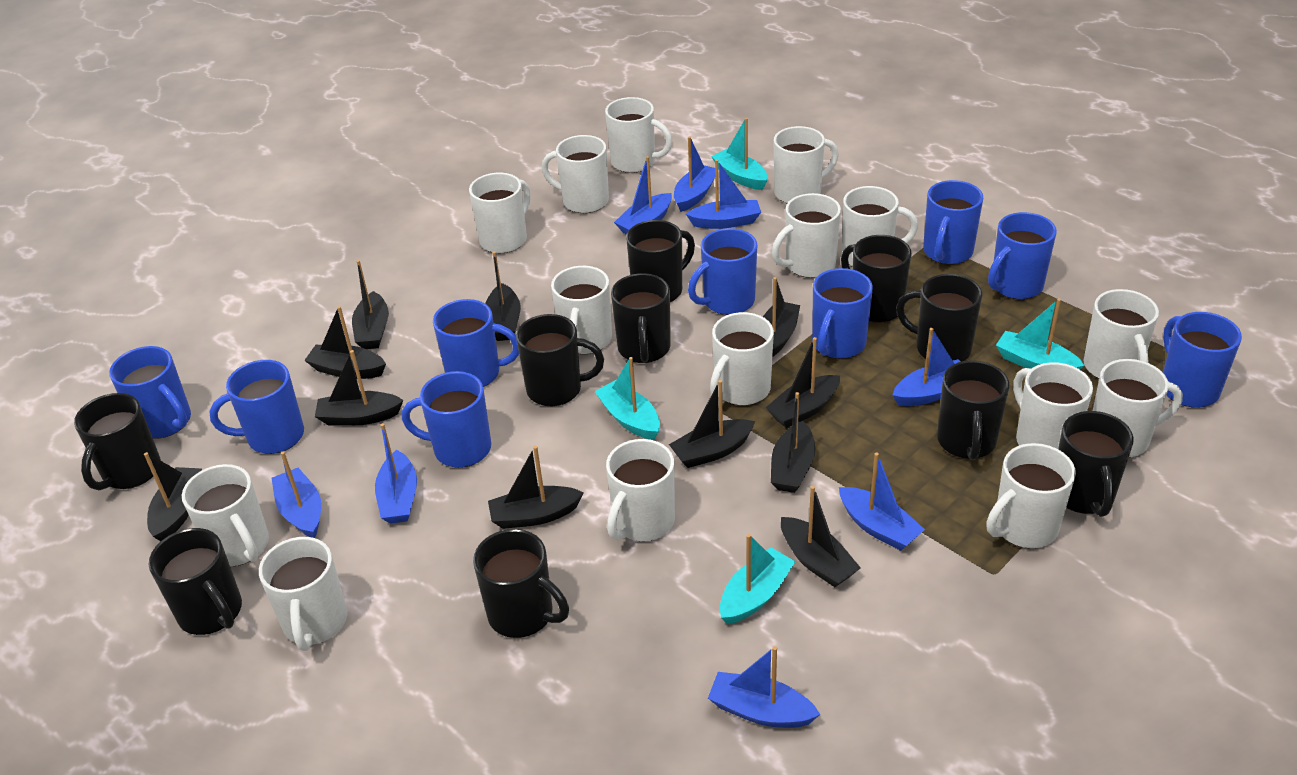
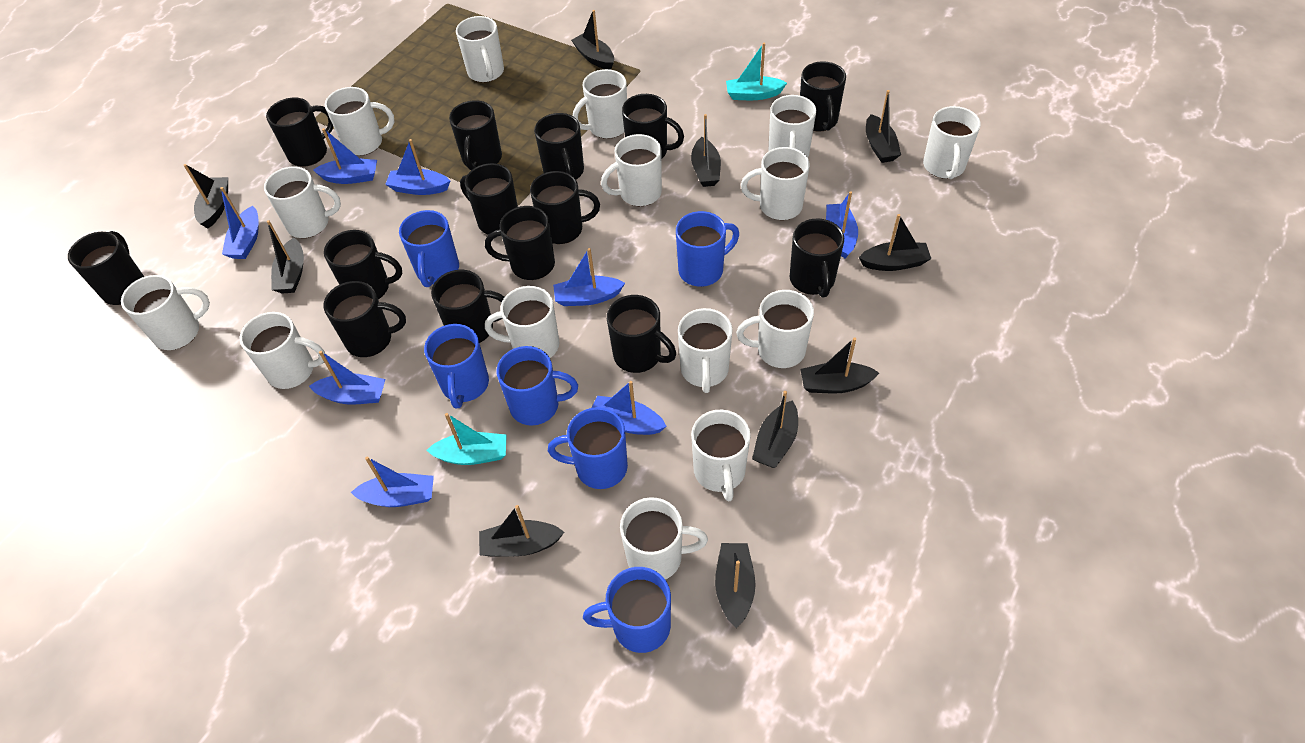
black boat: [144,452,202,541] [304,306,386,379] [315,350,404,426] [352,260,389,349] [485,251,521,341] [488,446,584,529] [669,380,755,468] [763,277,800,357] [765,337,840,428] [771,392,815,493] [781,486,861,587] = 11 -> [184,164,228,228] [267,220,304,293] [479,505,564,556] [571,10,614,70] [691,114,721,187] [715,543,756,628] [752,391,798,468] [800,337,879,394] [859,214,931,271] [866,90,901,163] = 10
black mug: [74,393,161,490] [149,528,242,635] [473,529,569,638] [516,314,604,406] [611,273,671,363] [626,220,695,302] [841,235,912,323] [896,274,982,362] [937,360,1009,460] [1058,411,1133,517] = 10 -> [68,231,144,305] [266,98,333,167] [323,281,406,357] [324,230,402,300] [431,270,505,343] [449,100,502,170] [460,163,518,235] [485,206,555,280] [530,171,600,244] [534,113,584,179] [607,295,676,373] [622,94,684,159] [790,218,844,298] [800,61,846,132] = 14
blue mug: [109,346,191,439] [210,360,304,454] [402,371,491,468] [433,299,519,387] [688,228,757,315] [812,268,873,359] [923,180,983,264] [988,212,1057,299] [1163,312,1242,408] = 9 -> [399,210,459,287] [424,324,489,408] [497,346,578,426] [548,407,628,489] [583,567,671,653] [676,211,739,287] = 6
turquoise boat: [594,357,660,440] [711,118,768,190] [720,534,796,624] [996,298,1085,370] = 4 -> [427,413,507,465] [726,43,787,100] = 2

